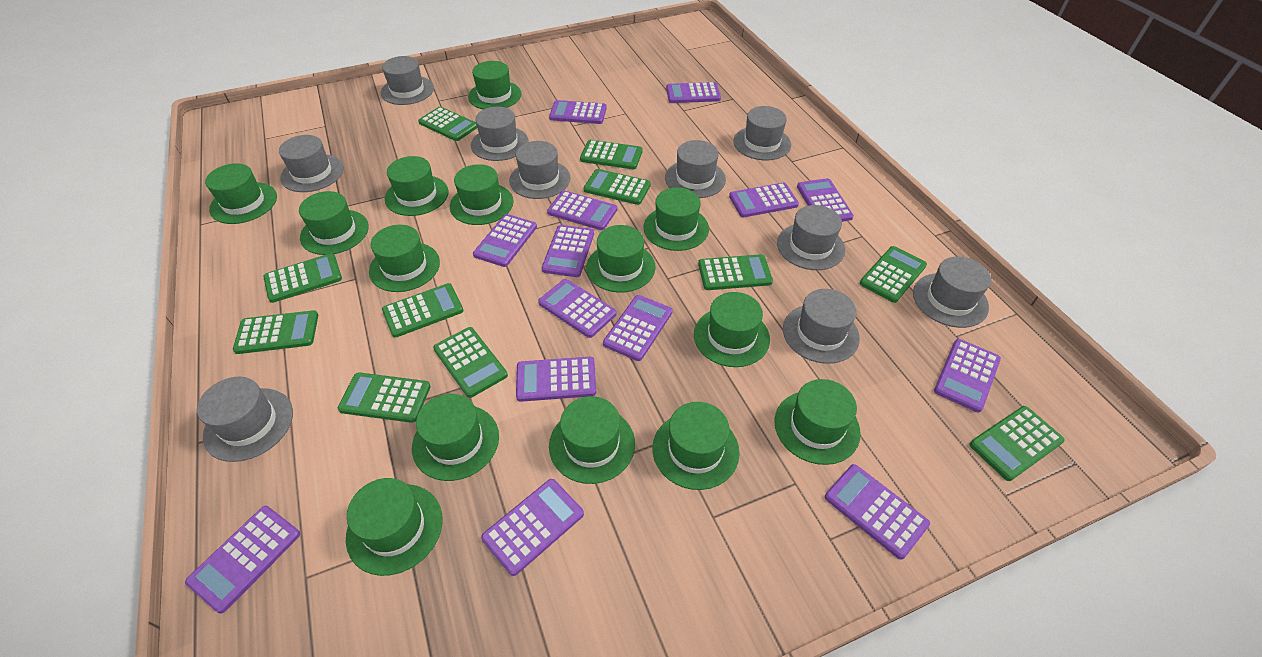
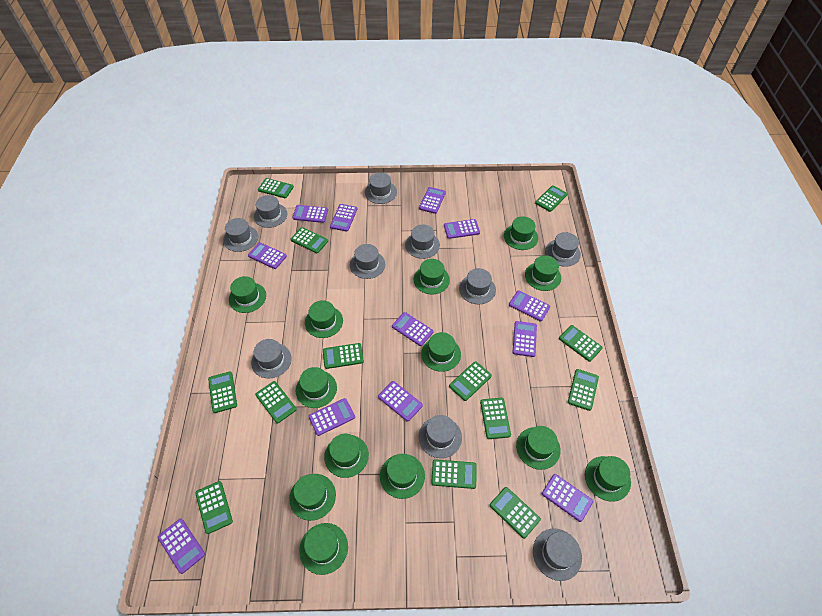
green calculator: [233,310,318,354] [263,253,342,303] [338,372,431,423] [382,283,464,338] [418,107,477,141] [433,327,508,398] [580,140,643,169] [584,169,651,205] [698,254,773,290] [860,246,927,303] [969,406,1065,481] = 11 -> [195,481,233,534] [208,371,237,413] [255,381,297,424] [258,178,294,198] [290,227,328,253] [323,343,364,369] [431,459,477,489] [449,361,492,401] [480,398,511,439] [490,487,541,539] [535,185,568,212] [559,325,603,362] [568,369,599,411] = 13
green hat: [205,163,277,224] [299,191,369,255] [346,478,443,576] [369,225,440,292] [385,156,449,216] [412,394,499,481] [450,164,514,225] [468,61,521,110] [549,396,635,484] [586,225,656,293] [643,187,709,251] [653,402,740,490] [694,292,770,367] [774,379,861,465] = 14 -> [229,276,266,313] [289,474,336,521] [296,367,337,408] [299,523,348,575] [305,300,343,338] [324,434,369,478] [380,454,425,499] [414,259,450,295] [421,332,461,372] [504,216,538,250] [516,426,561,470] [525,255,561,291] [585,456,631,502] = 13
purple calculator: [185,506,300,613] [473,214,537,267] [481,479,584,576] [516,357,596,402] [538,279,617,338] [542,225,594,277] [547,190,617,230] [549,100,607,124] [603,295,673,361] [666,82,721,103] [729,183,799,217] [797,178,854,222] [825,464,930,560] [934,339,1001,413] = 14 -> [158,519,205,574] [248,242,287,269] [292,205,328,223] [308,398,355,436] [330,204,357,232] [378,381,423,422] [392,312,433,346] [419,187,446,214] [444,219,480,239] [509,290,550,322] [512,321,537,357] [542,474,593,522] = 12

